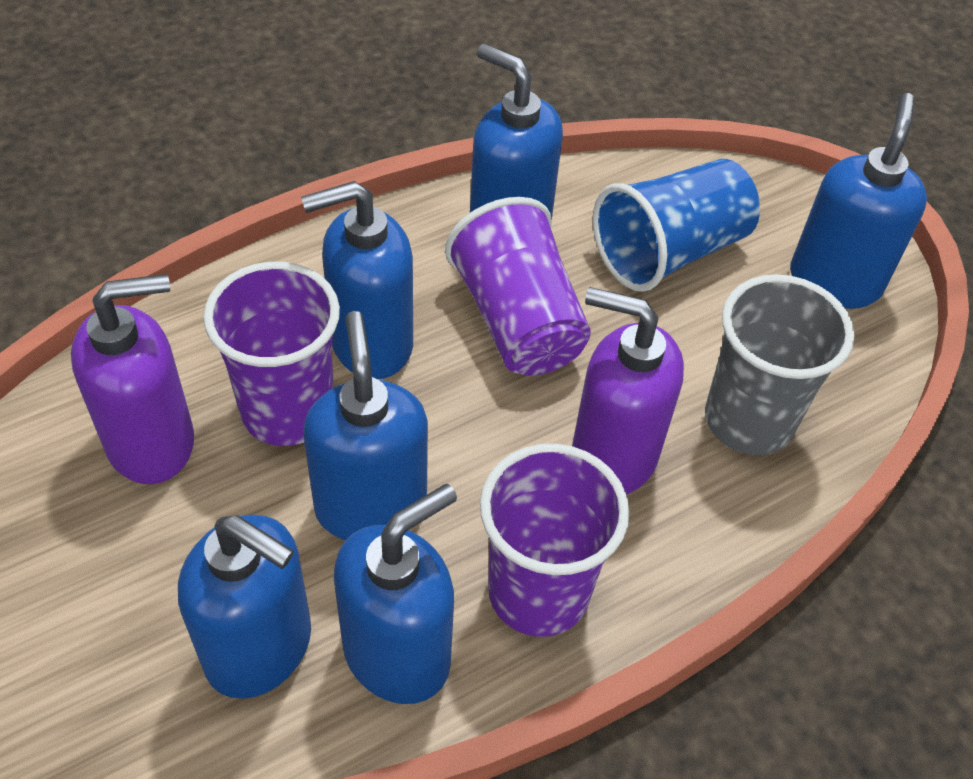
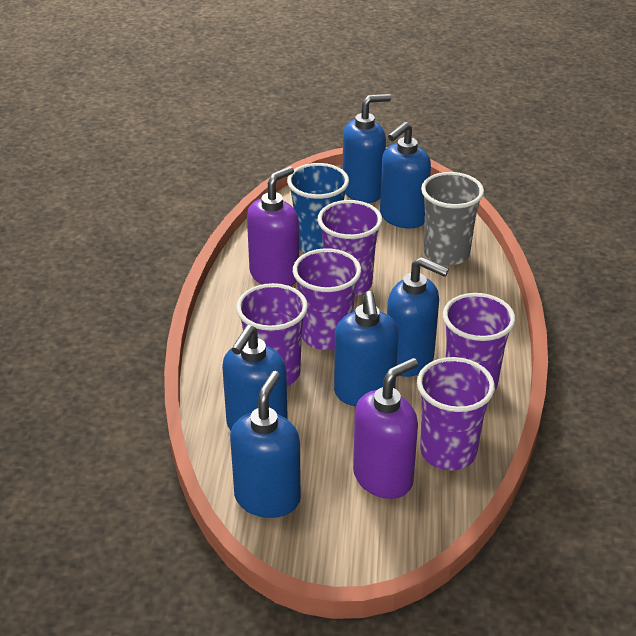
purple cup: [203,262,340,446] [445,197,591,376] [480,444,630,637] = 3 -> [236,283,308,386] [293,248,361,350] [317,200,382,296] [417,357,495,470] [443,293,515,392] = 5

